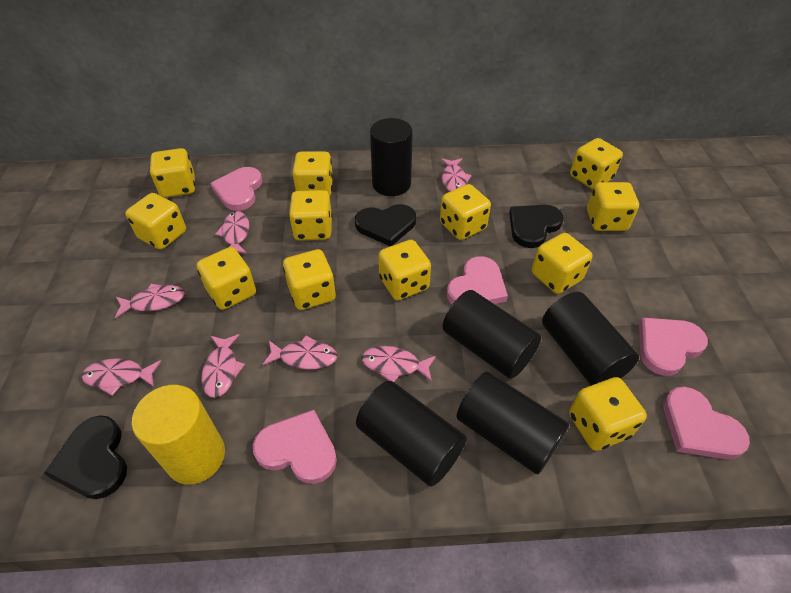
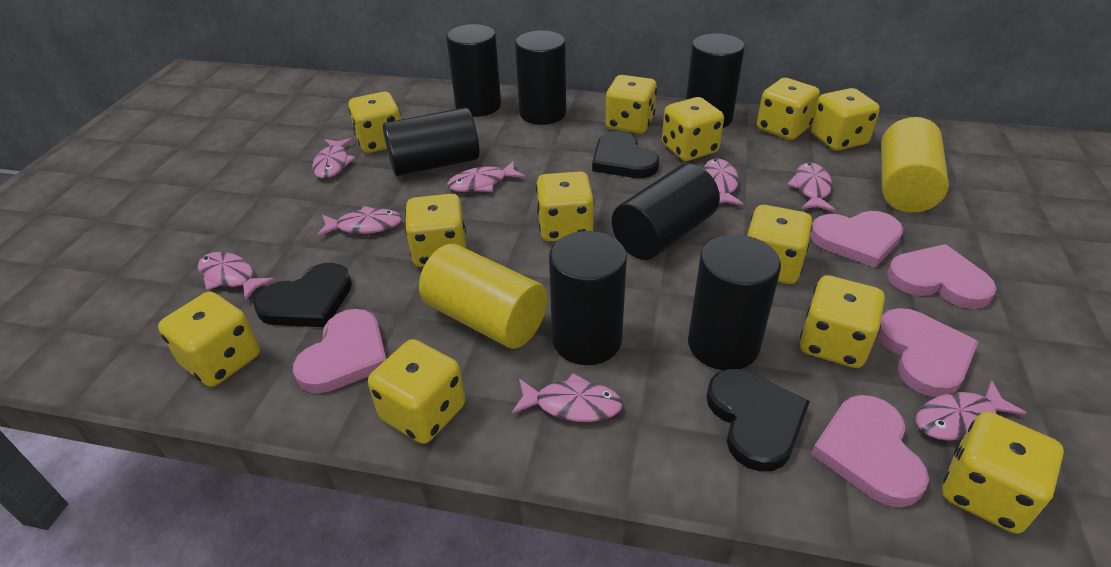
black cylinder: [356,381,466,487] [370,118,413,196] [443,290,541,379] [457,372,569,474] [542,292,639,385] = 5 -> [383,107,479,176] [446,24,501,117] [515,31,566,125] [549,231,627,365] [612,164,720,260] [686,34,745,128] [688,235,781,370] = 7
pink fish: [81,358,161,396] [115,284,185,319] [201,334,245,398] [215,211,249,254] [262,335,338,369] [362,346,436,382] [441,158,472,192] = 7 -> [198,252,275,301] [312,138,356,179] [317,206,402,237] [447,161,525,192] [511,373,623,422] [703,158,743,205] [787,163,836,211] [916,380,1027,441] = 8
yellow cylinder: [132,385,225,484] = 1 -> [419,244,548,349] [881,117,949,213] = 2

